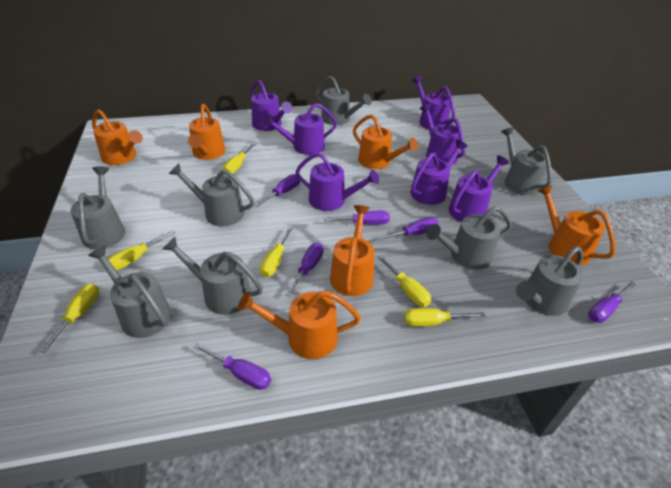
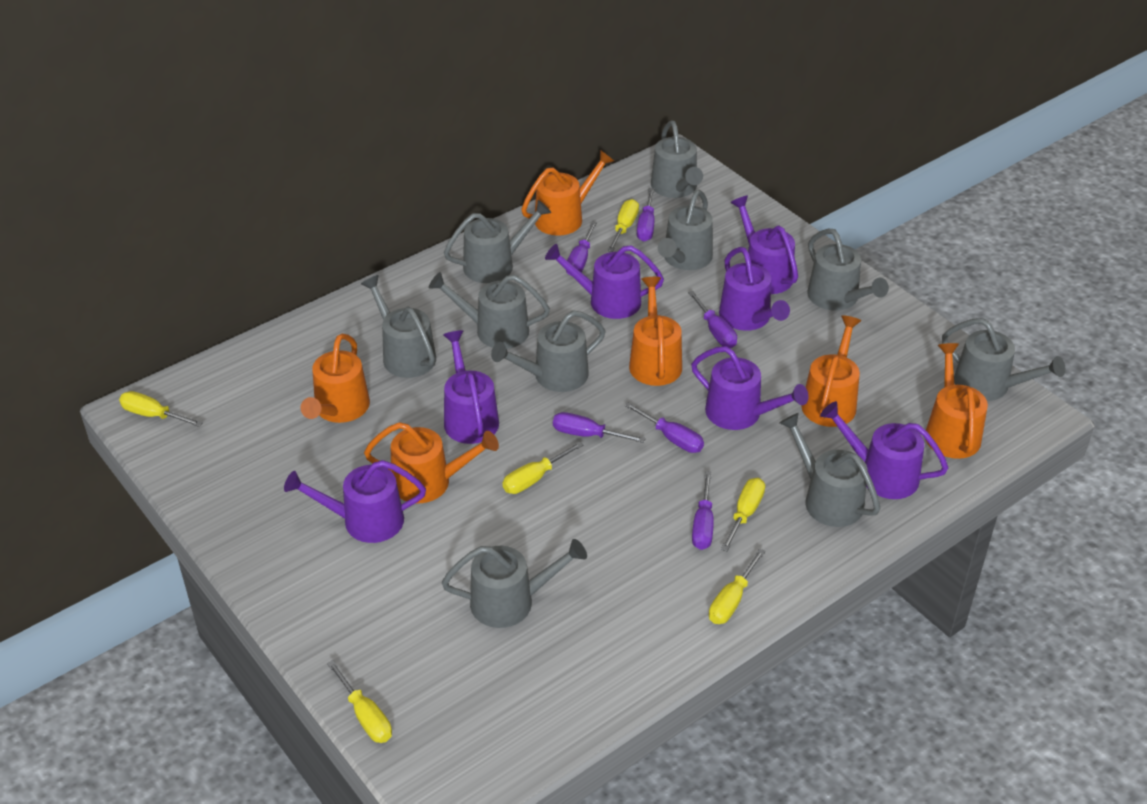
grey watering can: [71,167,125,249] [88,245,171,338] [163,237,263,315] [169,163,254,226] [315,76,372,125] [426,206,512,270] [501,127,552,195] [516,246,583,316] = 8 -> [361,275,436,378] [429,272,550,349] [442,539,587,628] [444,200,551,283] [491,310,606,392] [651,120,703,198] [658,190,713,270] [779,413,880,527] [807,228,889,311] [942,318,1066,401] = 10

